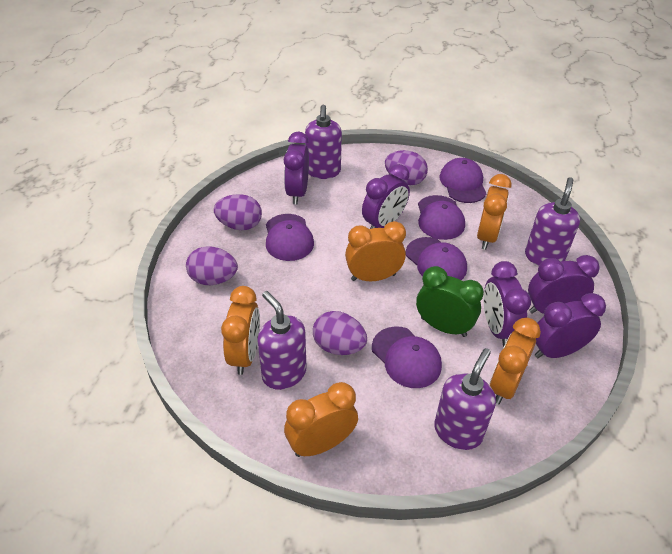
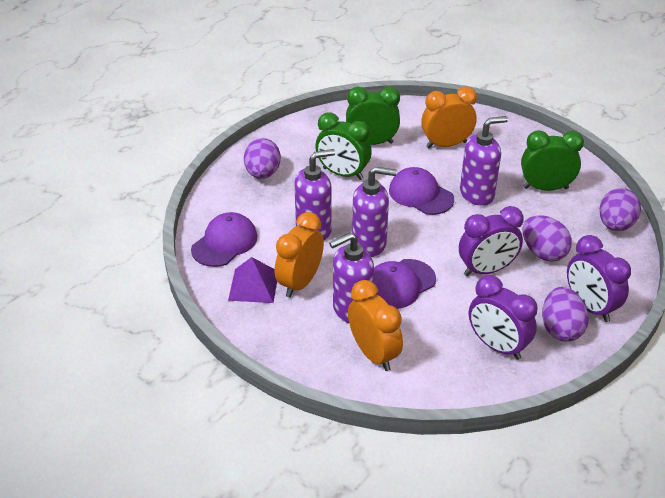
green clock: [416,266,484,337] = 1 -> [315,113,372,180] [346,87,400,145] [521,130,584,191] = 3
orange clock: [221,286,260,375] [284,382,358,457] [345,221,406,281] [477,174,512,250] [490,318,541,404] = 5 -> [275,212,324,298] [348,280,403,371] [421,87,477,148] = 3
purple cap: [266,214,314,261] [372,326,442,388] [406,237,467,280] [418,195,465,240] [439,158,487,203] = 5 -> [191,212,257,267] [374,259,436,309] [389,167,454,215] = 3
purple clock: [284,131,309,204] [362,164,410,229] [483,261,531,346] [528,255,600,314] [535,293,606,358] = 5 -> [459,206,524,276] [469,275,538,360] [567,235,631,322] = 3
purple pyramid: none = 0 -> [228,257,277,303] = 1

